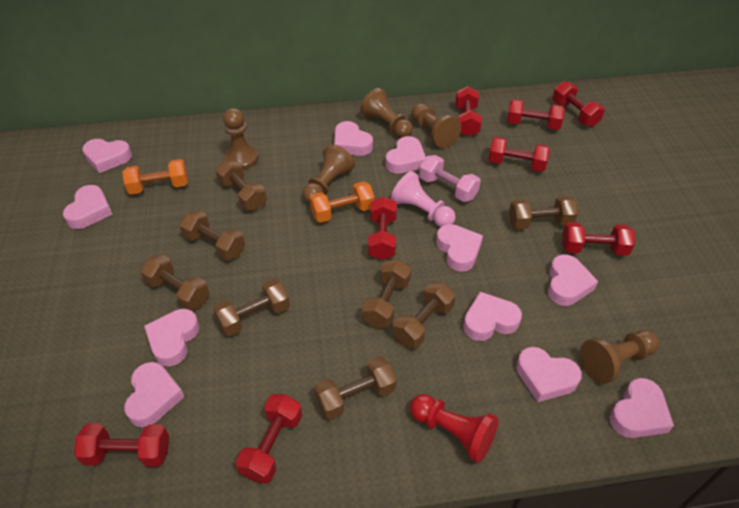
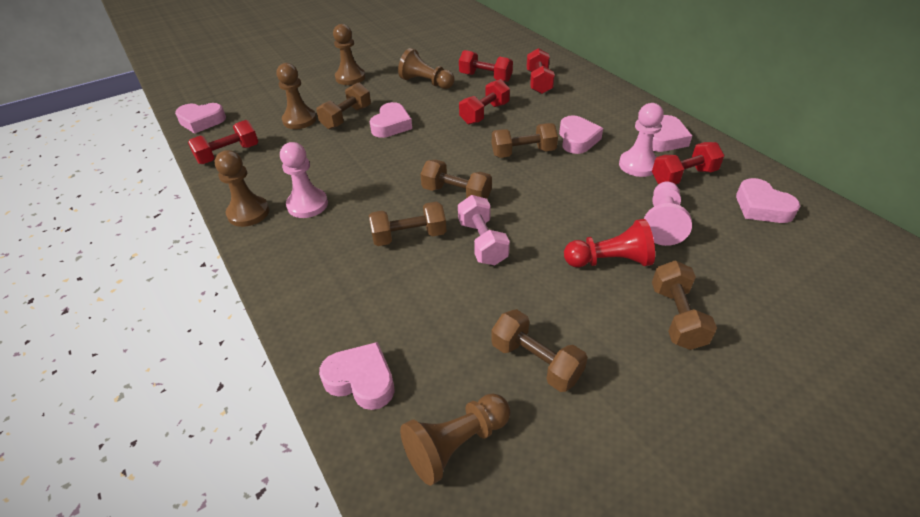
brown dumbbell: [141,254,209,310] [180,210,245,261] [213,279,290,336] [216,160,267,210] [314,356,397,420] [362,259,411,328] [393,281,456,348] [509,196,578,229] = 8 -> [316,82,371,129] [369,201,447,246] [420,160,492,199] [491,309,588,392] [492,123,558,158] [652,261,717,350] = 6
orange dumbbell: [122,159,188,194] [310,181,375,223] = 2 -> none = 0
pink heart: [63,185,112,229] [82,139,132,173] [124,362,184,427] [144,309,200,366] [334,121,373,156] [386,136,426,174] [436,224,483,272] [463,292,522,341] [516,347,582,402] [548,254,598,306] [609,378,674,438] = 11 -> [175,103,226,134] [319,342,395,410] [369,102,412,138] [559,115,603,154] [652,115,692,152] [736,178,800,223] = 6
pink pawn: [391,171,456,227] = 1 -> [280,142,328,218] [619,103,664,177] [644,181,692,246] = 3
red dumbbell: [74,423,169,467] [236,394,302,484] [368,196,397,260] [455,86,482,137] [488,137,550,172] [507,99,565,130] [552,81,605,127] [562,222,635,256] = 8 -> [188,120,258,164] [459,50,513,82] [459,79,510,125] [526,48,555,94] [652,142,725,185] = 5

